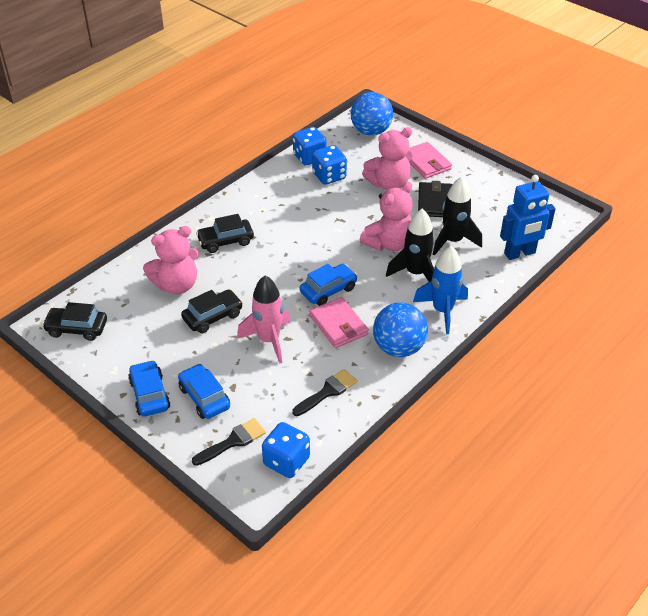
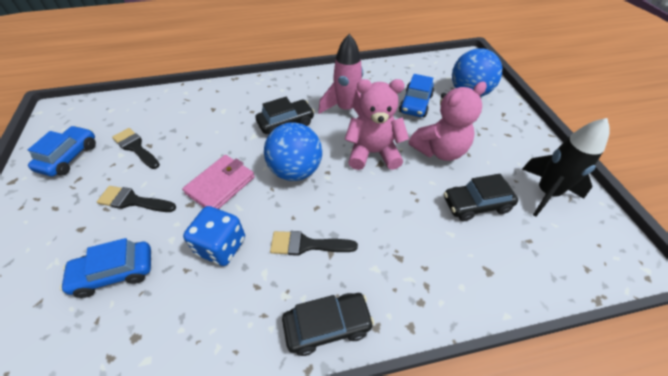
black brush: [192,418,266,466] [292,369,357,416] = 2 -> [97,186,176,212] [112,128,160,169] [270,231,358,256] = 3
black rocket: [386,209,435,282] [433,177,482,256] = 2 -> [522,118,610,217] = 1
black wallet: [418,181,452,217] = 1 -> none = 0
blue dice: [262,422,310,478] [293,127,327,165] [312,145,347,185] = 3 -> [183,206,245,266] = 1
blue robot: [500,175,556,260] = 1 -> none = 0
blue rocket: [413,246,468,334] = 1 -> none = 0
pink teddy bear: [143,226,199,294] [360,182,413,251] [362,127,412,190] = 3 -> [344,79,409,170] [408,82,487,161] = 2
pink wallet: [309,297,369,348] [409,142,452,179] = 2 -> [182,155,255,209] = 1

